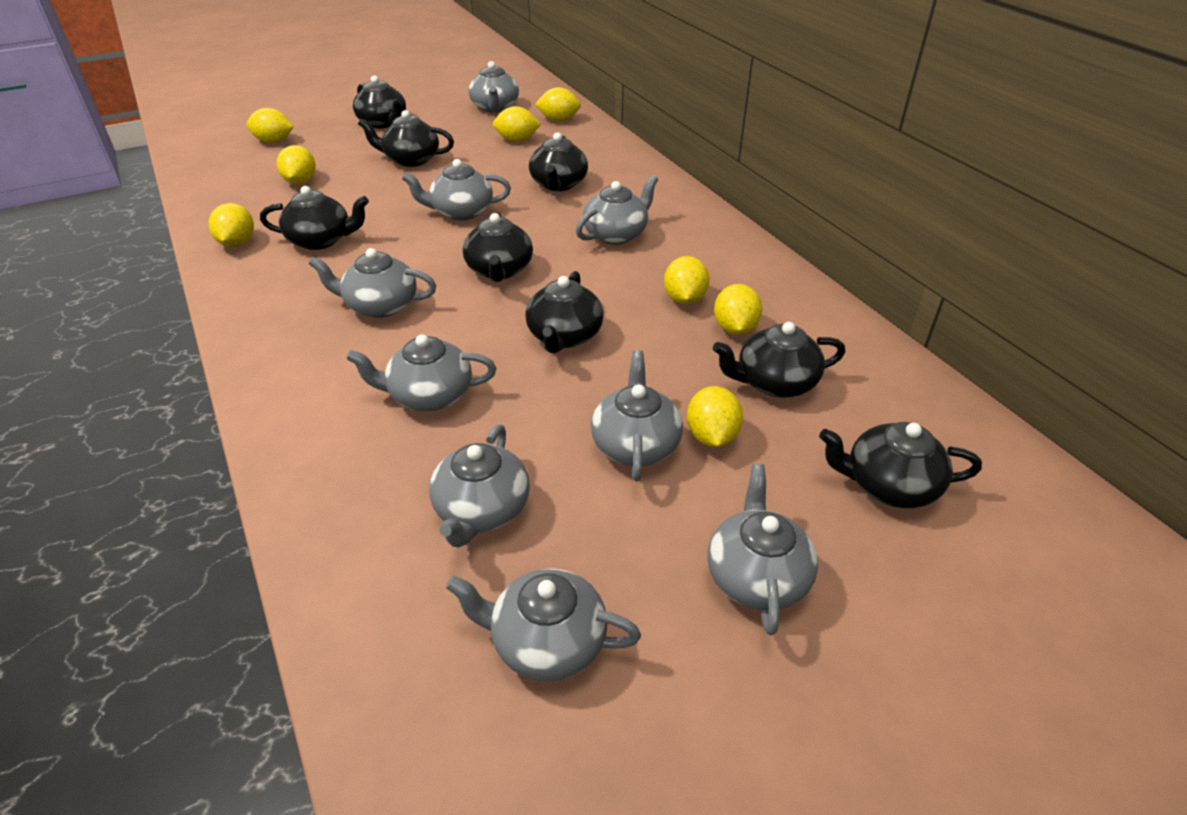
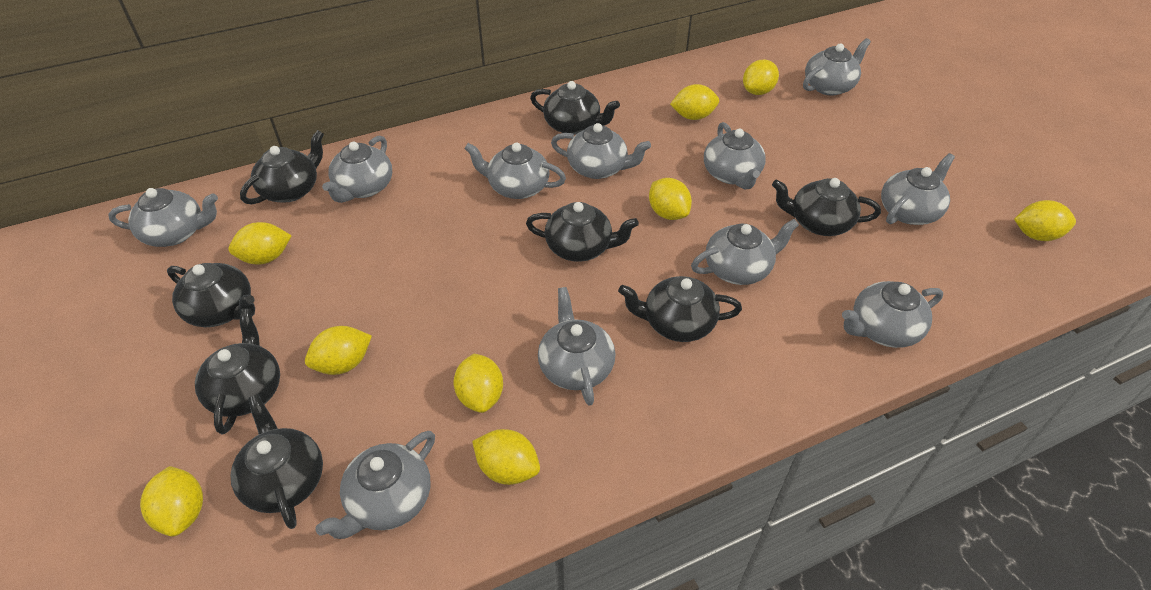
grey teapot: [309,248,436,318] [346,334,496,411] [402,159,511,221] [429,425,530,548] [446,568,641,682] [469,61,519,113] [576,175,658,245] [591,350,683,481] [707,464,818,635] = 9 -> [108,188,218,247] [316,431,435,539] [322,136,392,203] [464,143,566,199] [538,287,616,406] [551,123,651,179] [691,219,799,285] [704,122,766,190] [803,38,871,96] [842,281,943,348] [881,153,955,225] = 11
yellow lemon: [209,203,254,247] [247,108,294,143] [277,145,316,184] [493,106,541,142] [535,87,581,121] [664,256,710,304] [687,386,743,447] [714,284,762,335] = 8 -> [140,466,203,537] [228,222,292,265] [305,326,372,375] [453,354,503,413] [472,429,540,485] [649,178,692,220] [670,84,719,120] [743,60,779,95] [1014,200,1076,241] = 9

